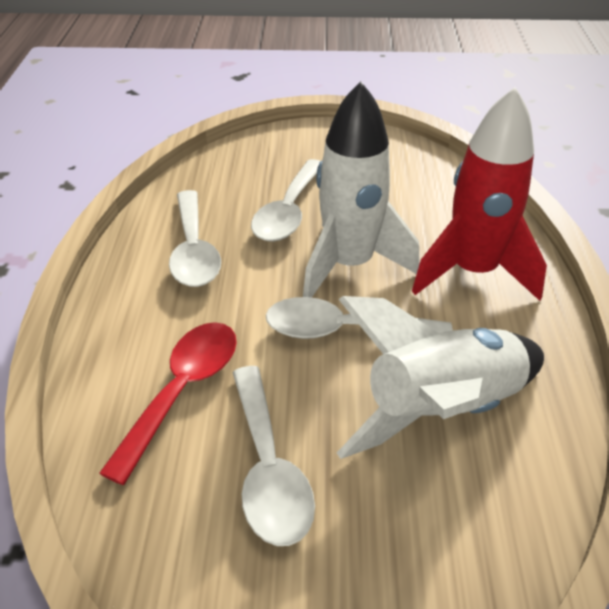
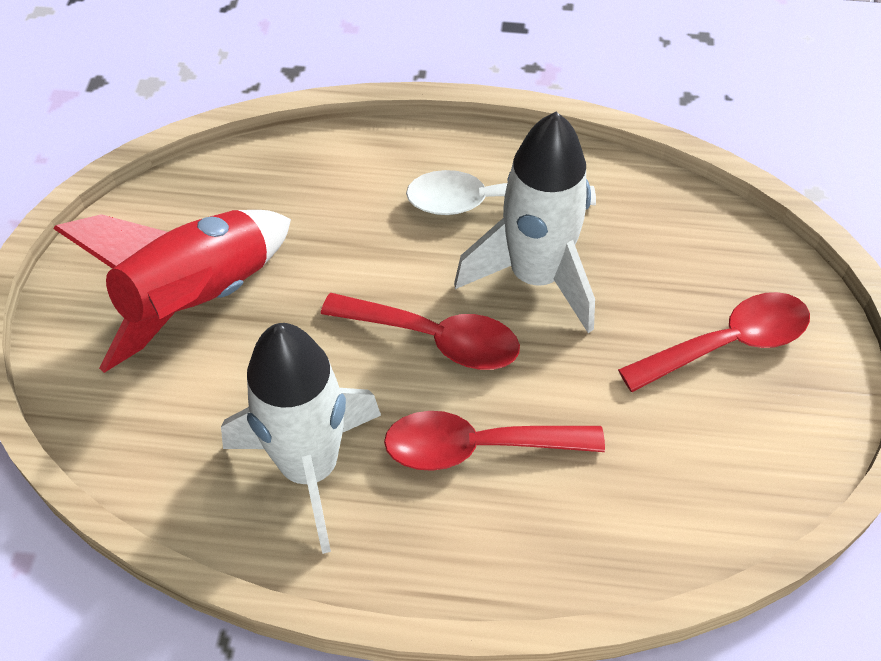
red spoon: [99,322,237,485] = 1 -> [321,293,520,370] [384,411,605,471] [618,292,810,392] = 3
white spoon: [169,190,221,287] [232,366,315,546] [251,159,320,242] [266,297,453,339] = 4 -> [406,170,596,215] = 1

